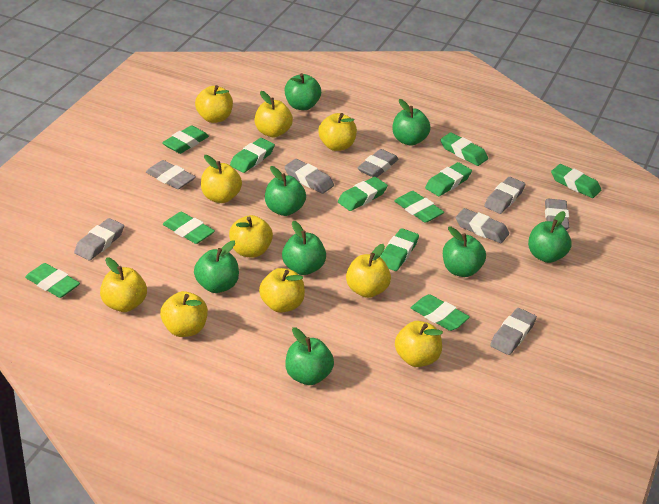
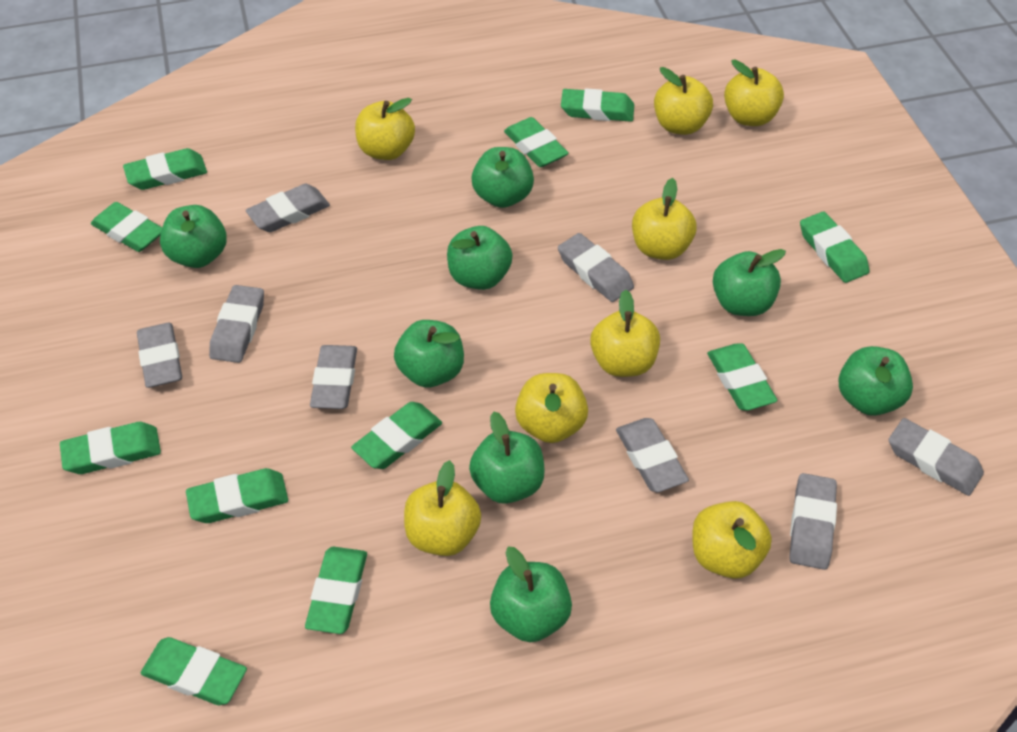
yellow apple: [100,257,147,312] [160,291,208,337] [195,85,233,123] [201,155,242,203] [229,215,273,258] [255,91,293,137] [259,268,305,313] [318,113,357,151] [346,244,391,298] [395,321,443,367] = 10 -> [355,98,415,160] [404,460,481,556] [515,373,588,443] [590,290,660,377] [632,178,697,260] [654,67,713,135] [692,501,772,579] [724,60,784,126] = 8

